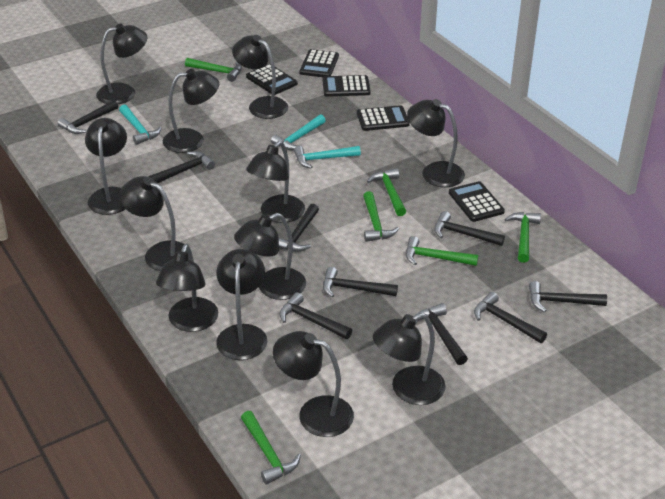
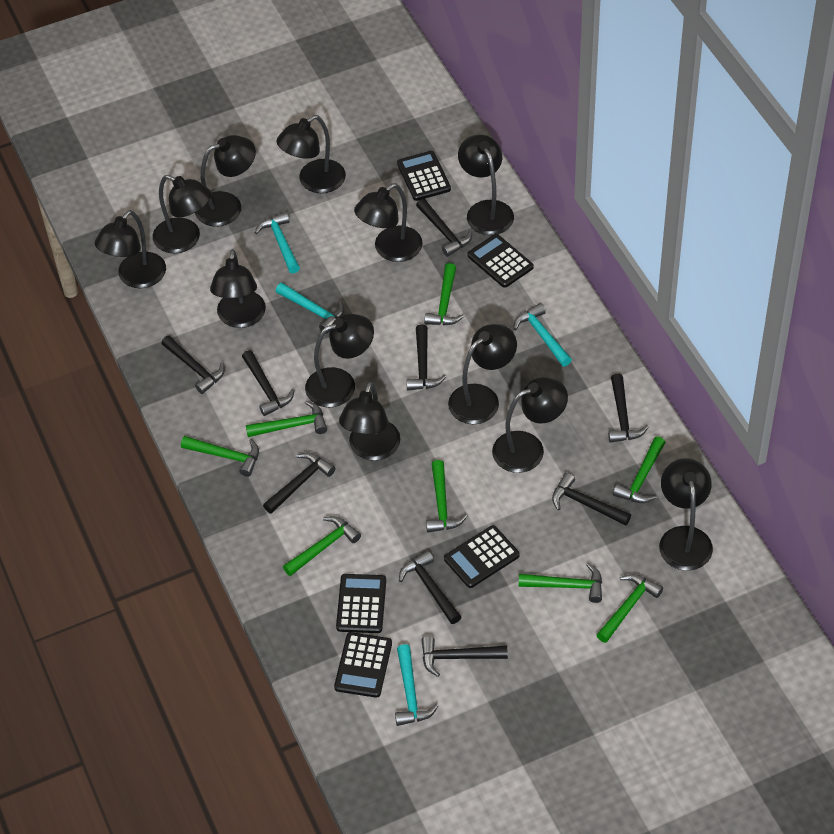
green hammer: [185,58,242,82] [241,411,301,484] [363,191,399,242] [367,168,406,216] [406,236,478,266] [504,212,541,263] = 6 -> [181,436,259,477] [246,401,327,437] [283,516,361,576] [424,263,465,325] [426,460,467,533] [519,563,602,603] [596,574,663,643] [613,436,666,503] = 8
turquoise hammer: [119,104,162,145] [271,114,326,151] [294,146,361,169] = 3 -> [255,212,300,273] [276,283,344,334] [395,644,438,726] [514,303,572,366] = 4

